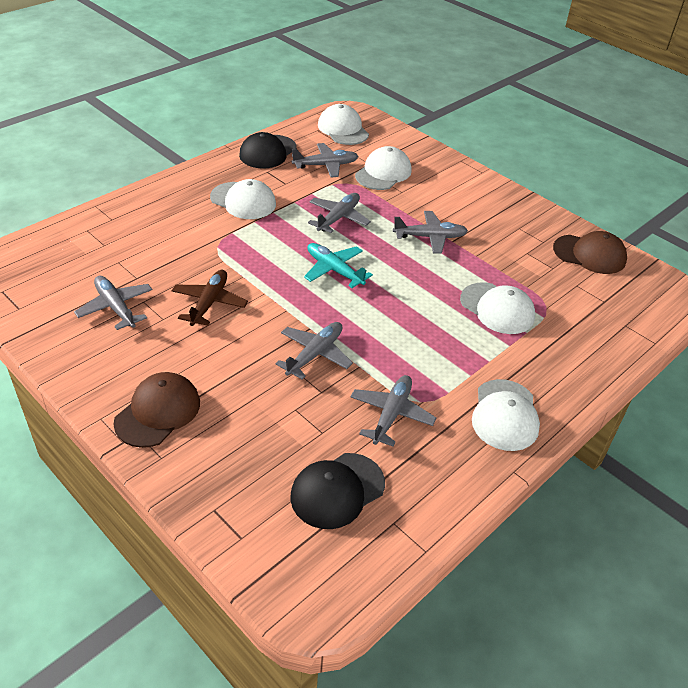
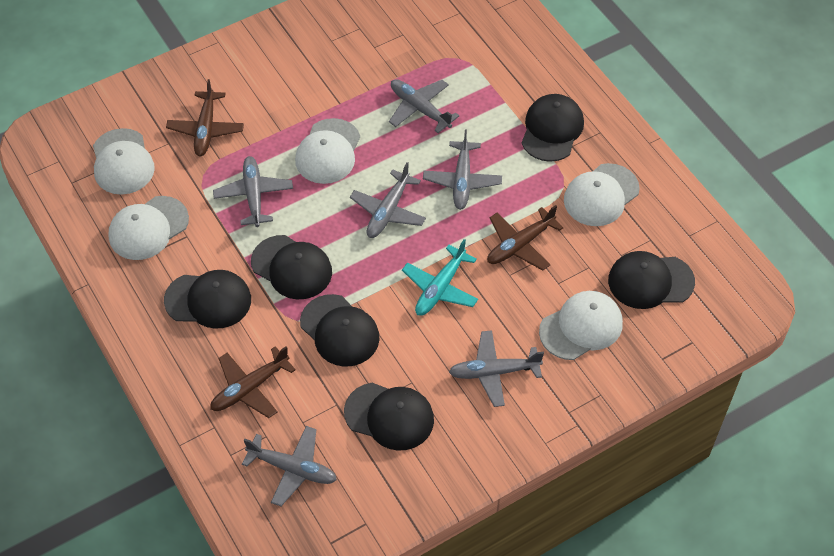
black cap: [239,132,296,168] [290,453,385,529] = 2 -> [164,270,251,329] [251,235,332,299] [300,294,380,367] [344,383,434,451] [522,94,584,162] [608,251,695,309] = 6
brown cap: [114,372,200,448] [553,231,627,274] = 2 -> none = 0
brown plane: [171,270,248,326] = 1 -> [166,79,244,156] [210,346,296,418] [487,205,563,271] = 3

